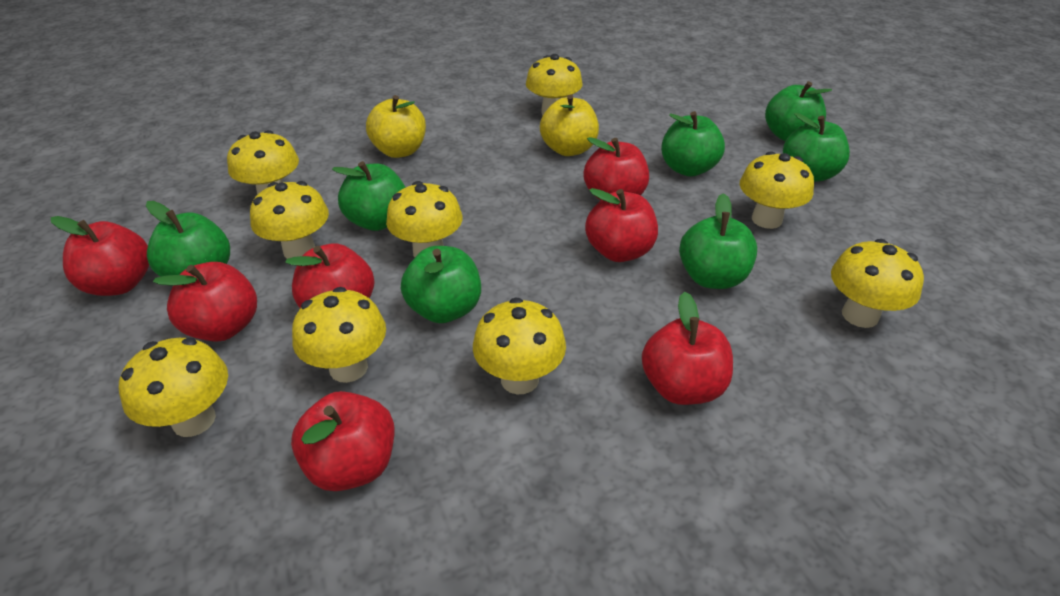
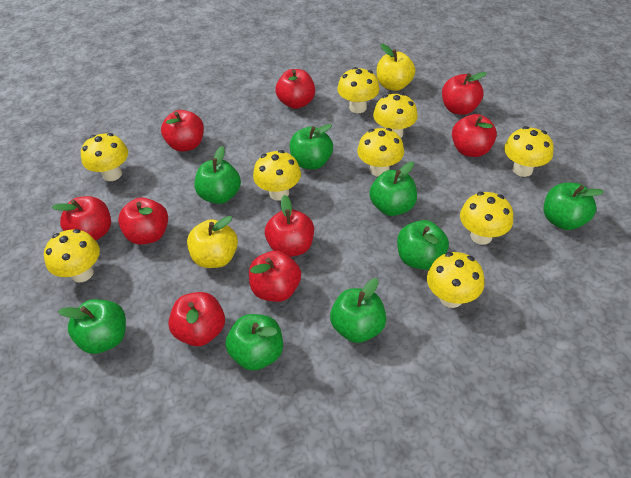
green apple: [146,201,230,277] [332,161,406,231] [401,246,481,323] [661,111,725,177] [679,193,757,289] [765,81,832,141] [783,113,850,182] = 7 -> [58,299,126,354] [194,146,241,204] [226,314,283,371] [290,124,333,169] [330,278,386,343] [369,162,417,216] [397,220,449,270] [544,183,604,230] = 8
red apple: [51,216,149,296] [153,262,257,342] [285,243,375,308] [291,391,394,491] [583,137,649,200] [585,188,658,262] [642,292,733,405] = 7 -> [52,196,111,241] [118,197,168,244] [161,110,204,152] [168,292,225,346] [249,251,301,302] [265,195,314,257] [275,69,315,109] [442,72,487,115] [452,114,497,157] = 9

